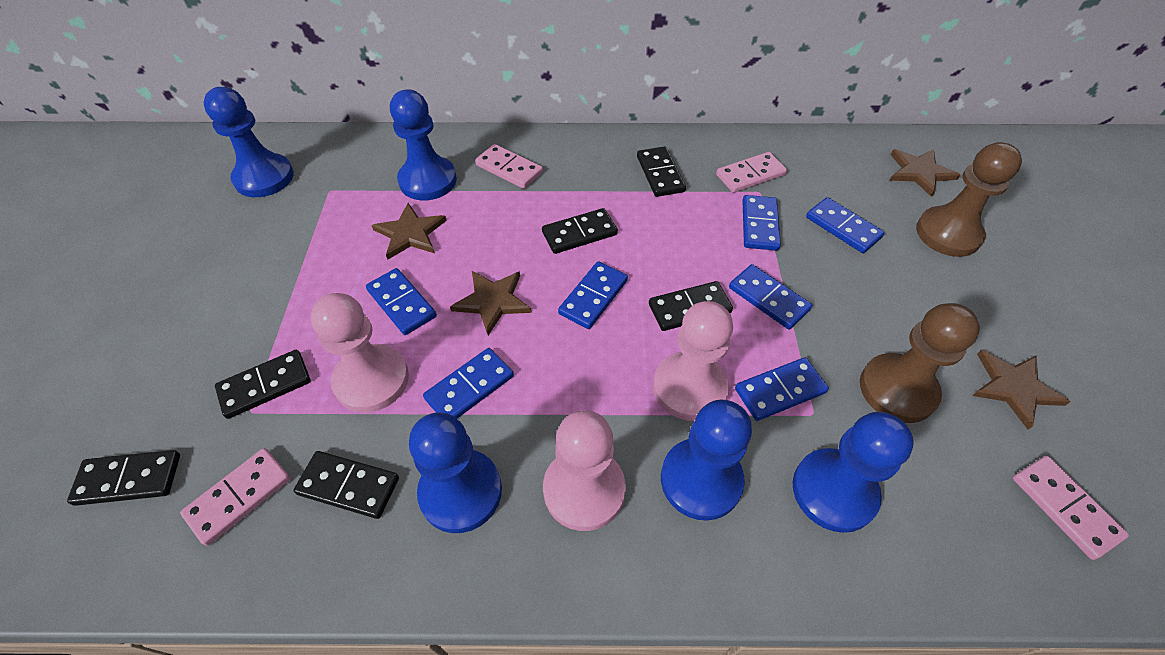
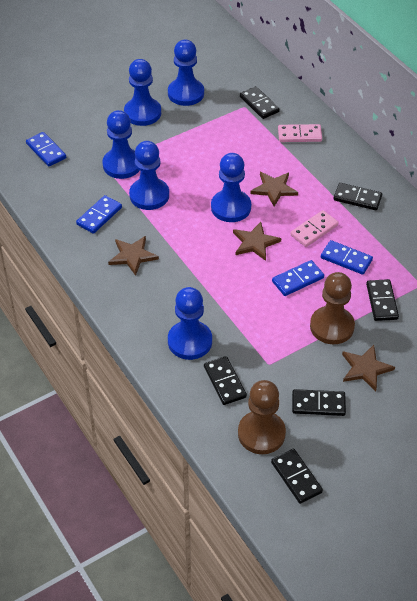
blue domino: [366,268,437,335] [423,348,514,419] [558,261,628,329] [729,264,812,330] [735,357,829,421] [742,195,781,251] [806,197,884,253] = 7 -> [26,132,66,166] [76,195,122,234] [272,260,324,296] [321,240,373,275] = 4
blue pawn: [203,87,294,197] [390,89,457,200] [409,412,502,533] [661,400,752,521] [793,412,914,533] = 5 -> [102,110,140,179] [124,59,161,126] [129,141,169,210] [168,40,204,106] [168,287,212,360] [211,153,251,222] = 6
pink domino: [180,448,291,546] [475,144,543,189] [716,152,787,193] [1013,456,1129,560] = 4 -> [278,124,322,142] [290,210,339,247] = 2
pink pawn: [310,293,409,413] [543,410,626,531] [653,301,733,421] = 3 -> none = 0

